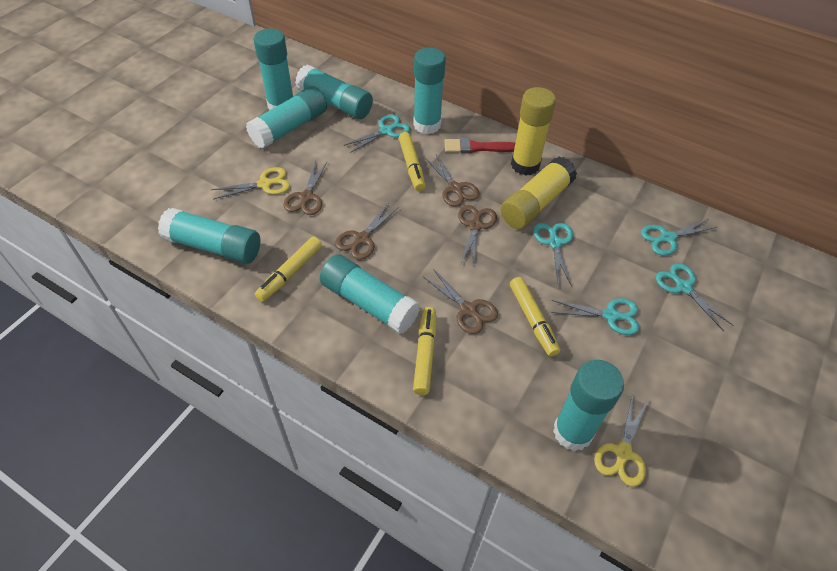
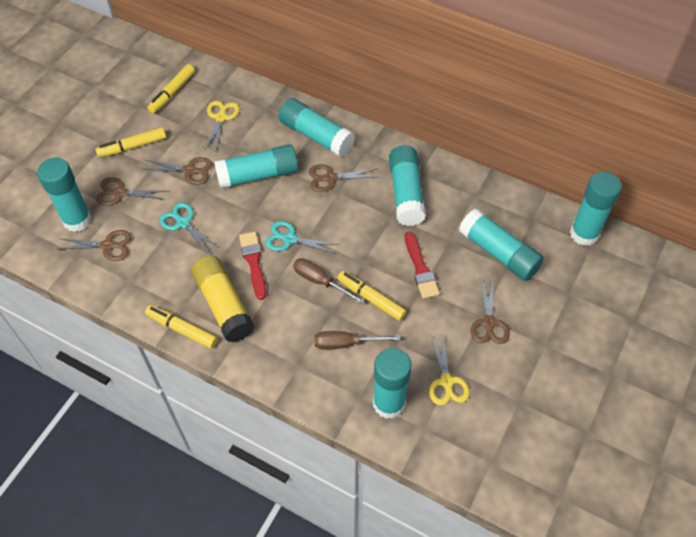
brown screwdriver: none = 0 -> [293,258,365,304] [315,331,401,349] = 2
red brush: [445,138,515,154] = 1 -> [239,232,266,300] [405,231,440,299] = 2
turquoise scissors: [343,114,410,153] [533,223,573,286] [551,298,639,335] [641,219,717,256] [656,263,733,331] = 5 -> [159,202,220,254] [265,221,339,254] = 2
yellow glue stick: [500,157,577,229] [511,87,556,176] = 2 -> [191,256,254,342] = 1

